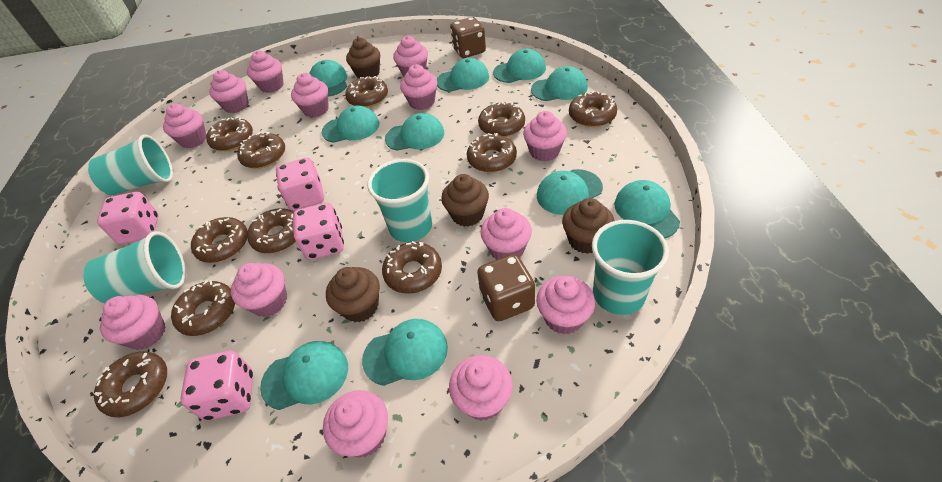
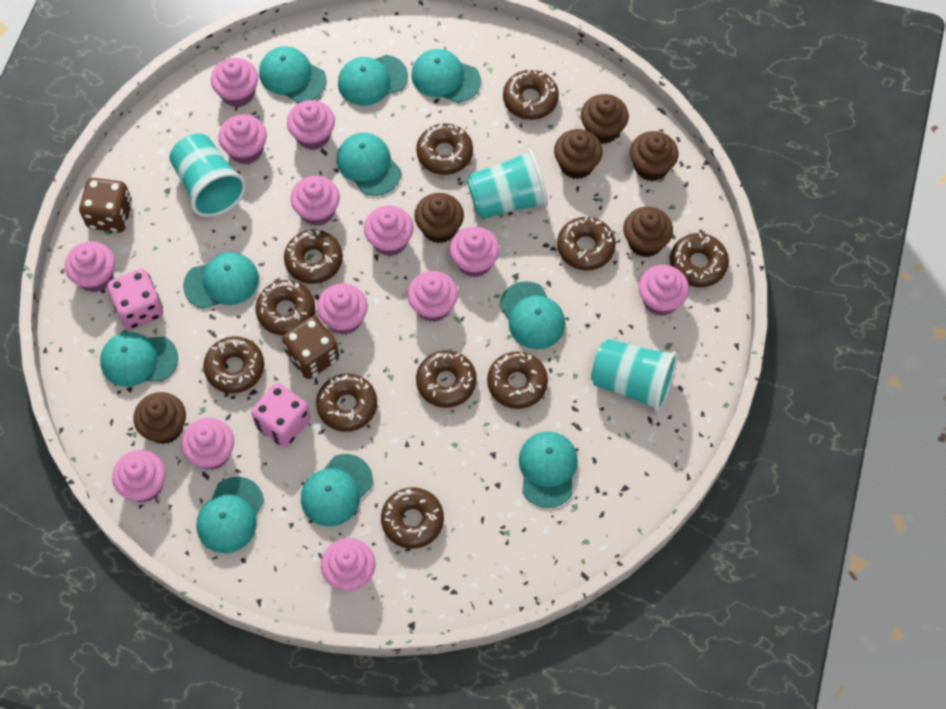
brown cupcake: [326,267,380,322] [346,38,380,79] [441,174,489,227] [562,198,614,254] = 4 -> [133,392,186,444] [414,193,464,243] [554,129,603,179] [581,94,629,144] [623,207,673,257] [630,131,678,181] = 6
pink dice: [97,192,158,244] [180,351,253,421] [276,158,324,211] [293,203,344,260] = 4 -> [107,269,163,329] [251,383,311,447] = 2
turquoise cup: [84,231,186,303] [88,134,173,195] [367,159,432,242] [592,220,669,315] = 4 -> [169,134,246,217] [467,149,548,219] [591,339,677,412] = 3

